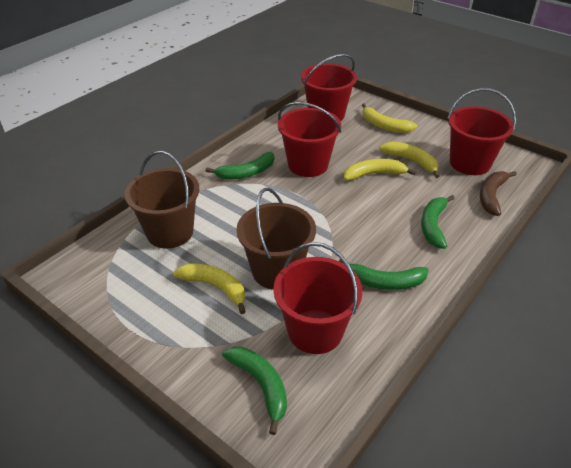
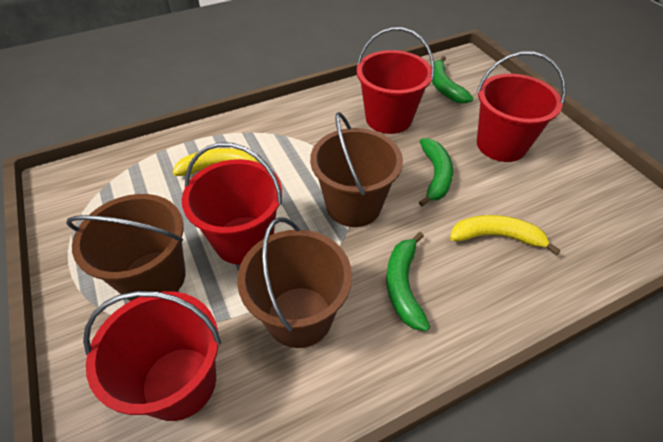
brown banana: [480,171,517,216] = 1 -> none = 0
brown bucket: [125,151,199,249] [236,188,316,290] = 2 -> [66,194,186,301] [237,217,352,348] [310,112,403,227] = 3
green banana: [206,152,274,179] [222,347,287,435] [339,259,429,290] [421,195,455,249] = 4 -> [386,232,430,331] [419,138,453,206] [432,56,473,103] = 3
yellow banana: [173,264,246,314] [344,159,416,181] [362,103,417,133] [379,141,440,178] = 4 -> [172,148,259,176] [450,215,561,255] = 2

